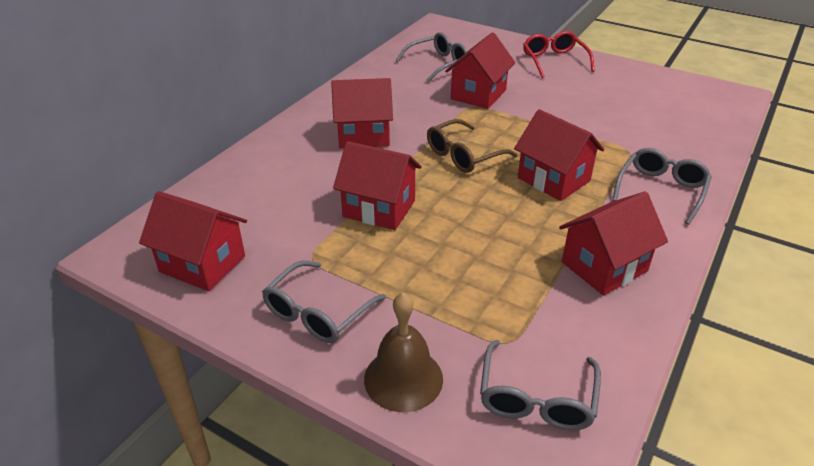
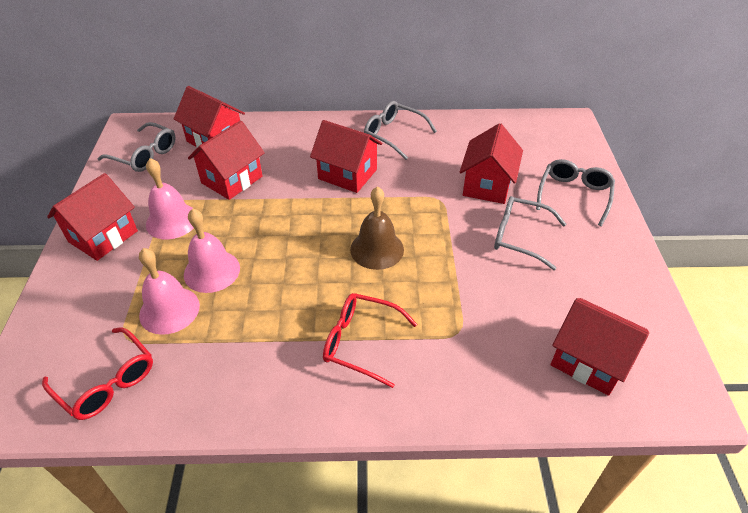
brown glasses: [427,119,518,173] = 1 -> none = 0
pink bell: none = 0 -> [139,248,200,335] [146,158,194,240] [184,208,240,293] = 3
red glasses: [523,31,595,78] = 1 -> [42,327,153,420] [323,293,417,388] = 2

